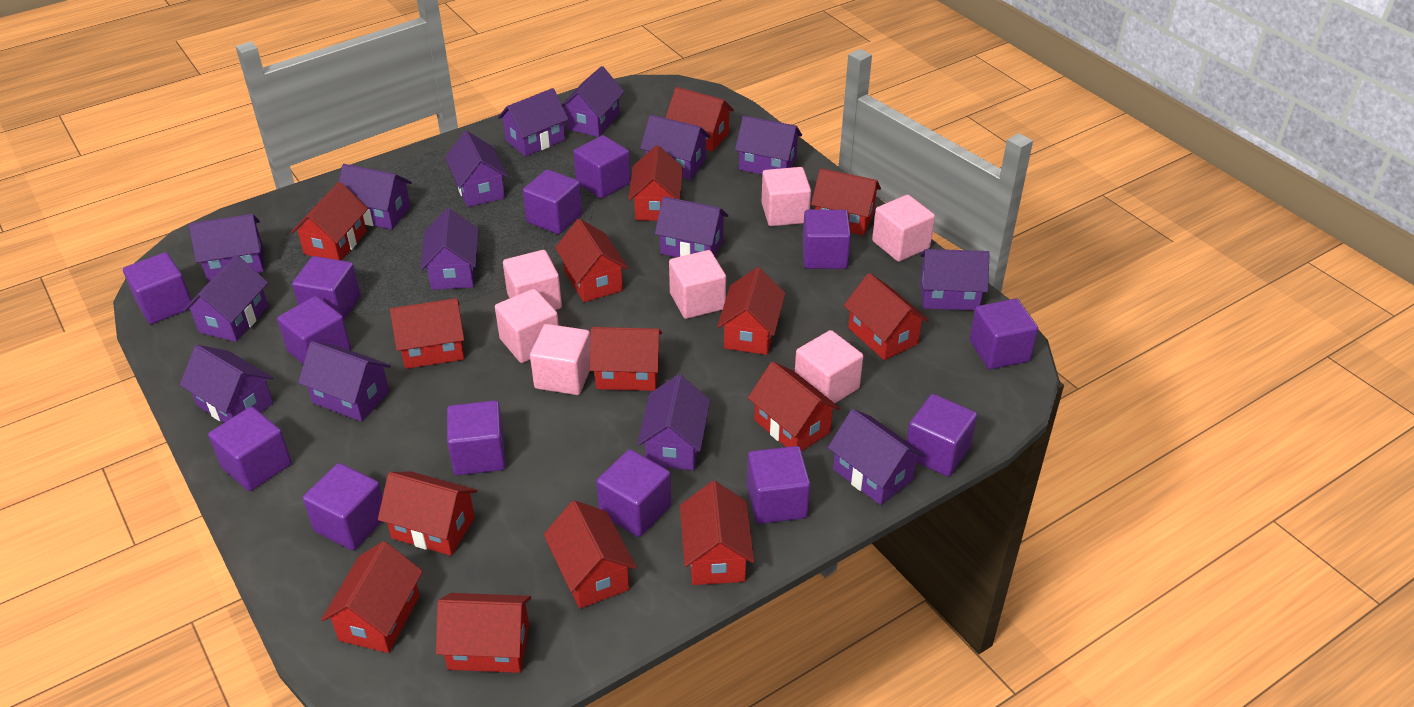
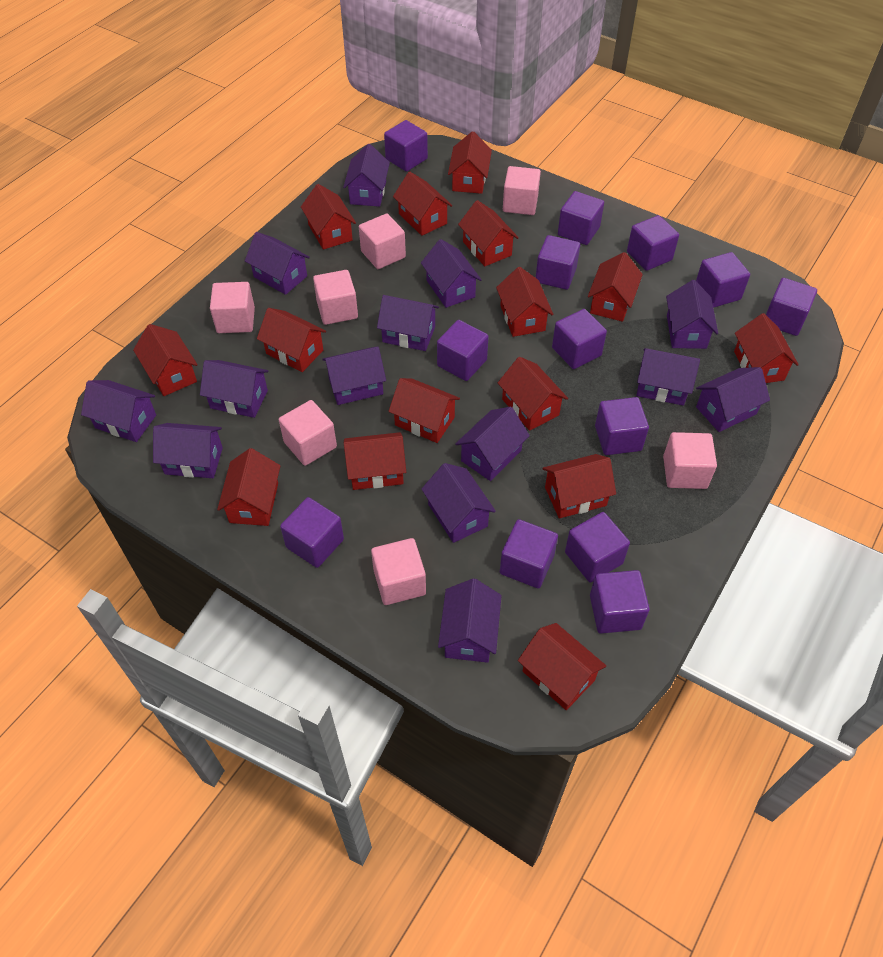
purple house: [180,345,273,423] [183,255,268,342] [189,214,264,281] [298,341,391,422] [339,164,412,230] [420,208,479,290] [445,131,508,207] [498,88,569,157] [562,66,624,137] [637,374,710,470] [640,115,710,180] [655,196,728,257] [735,116,802,174] [828,409,925,505] [920,249,990,310] = 15 -> [81,380,156,442] [153,423,223,478] [200,360,268,418] [245,232,310,295] [323,347,386,405] [343,144,390,207] [377,295,439,351] [421,239,482,308] [422,463,496,543] [438,578,502,663] [455,407,530,481] [636,348,700,406] [666,280,718,349] [696,367,770,432] = 14

